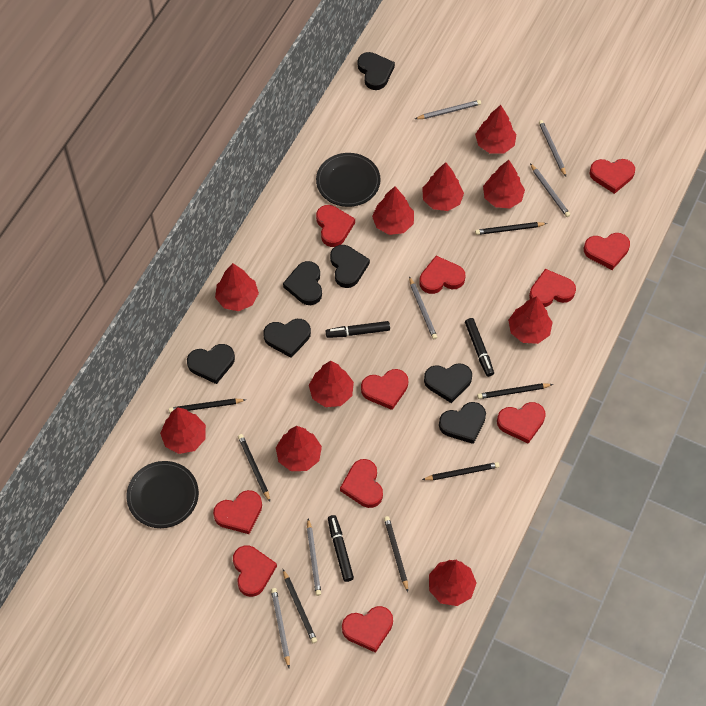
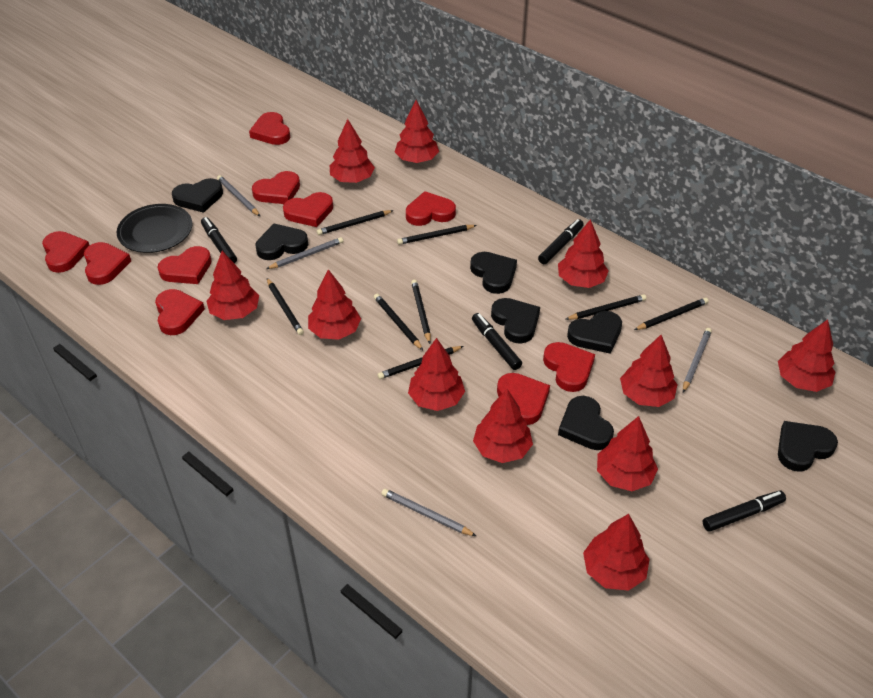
black marker: [326,321,390,338] [328,515,354,582] [465,318,494,377] = 3 -> [201,217,237,263] [472,313,522,370] [538,219,584,264] [703,491,786,532] = 4
black pencil: [169,399,246,413] [238,434,270,502] [283,570,317,643] [384,516,408,592] [422,462,500,480] [475,222,547,235] [477,383,553,399] = 7 -> [267,278,304,335] [317,210,394,235] [374,294,423,350] [377,346,463,379] [397,225,477,245] [411,280,431,344] [565,294,646,320] [634,298,709,330] = 8
black plate: [127,461,199,528] [316,153,380,207] = 2 -> [117,204,192,253] = 1
grey pencil: [271,588,290,668] [307,518,321,596] [409,276,437,339] [415,100,481,119] [530,163,570,217] [539,120,566,176] = 6 -> [217,175,260,216] [266,237,343,269] [382,489,476,536] [683,328,712,393] = 4
red heart: [213,490,262,534] [233,545,277,597] [316,205,355,247] [340,459,383,508] [342,606,393,653] [361,369,408,410] [419,256,466,294] [497,402,546,444] [529,269,576,307] [584,233,630,270] [590,159,635,194] = 11 -> [42,231,90,273] [84,242,131,285] [155,289,205,335] [157,246,212,284] [249,112,290,145] [252,171,300,204] [283,192,333,227] [406,191,456,226] [497,373,550,425] [543,342,595,392] = 10
red tree: [160,407,206,454] [215,263,259,311] [276,426,322,471] [309,361,354,407] [372,186,414,235] [422,162,464,211] [429,560,477,606] [475,105,516,154] [483,160,525,209] [508,296,553,344] = 10 -> [206,251,259,320] [308,269,361,340] [330,119,375,183] [395,100,439,163] [408,338,465,411] [473,389,533,463] [558,219,609,288] [583,514,650,591] [597,416,658,491] [620,335,678,407] [778,319,835,392] = 11

